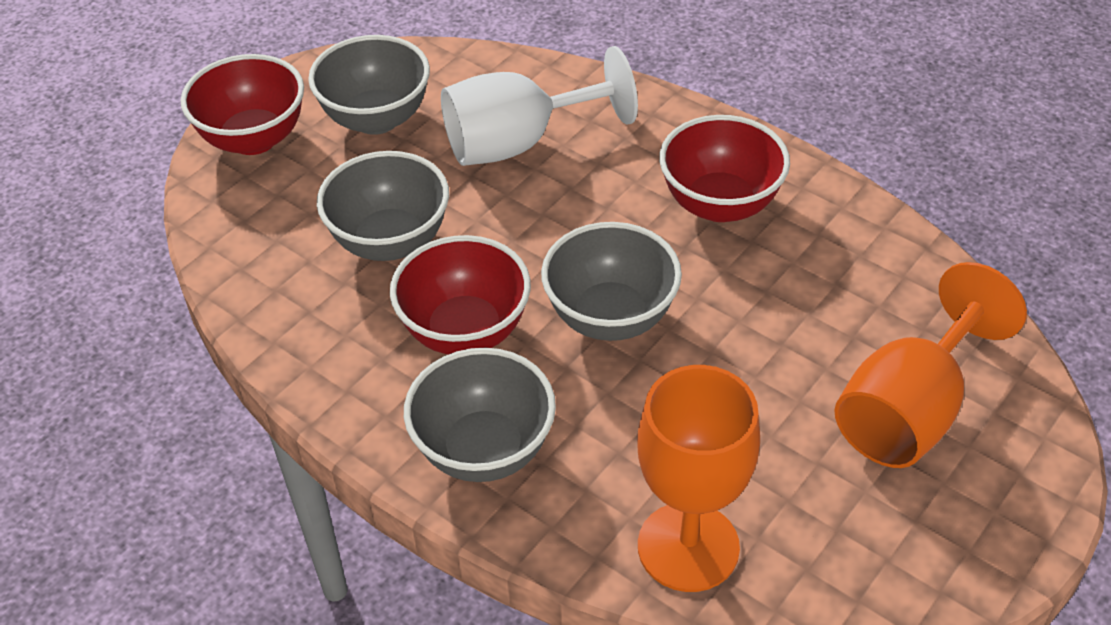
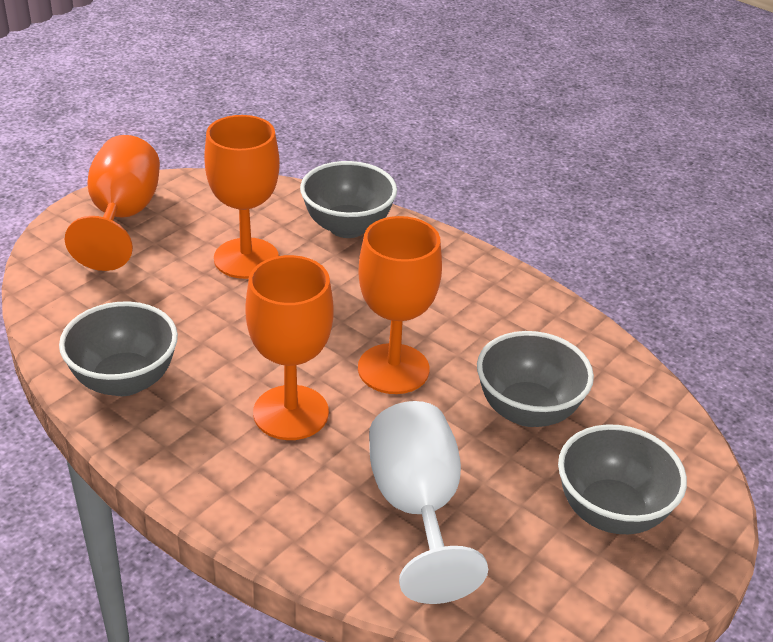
orange goblet: [637,365,760,592] [835,262,1027,468] = 2 -> [65,135,160,271] [204,115,280,279] [246,255,334,440] [358,216,442,394] = 4
red bowl: [181,54,304,155] [390,235,531,354] [659,115,790,222] = 3 -> none = 0

